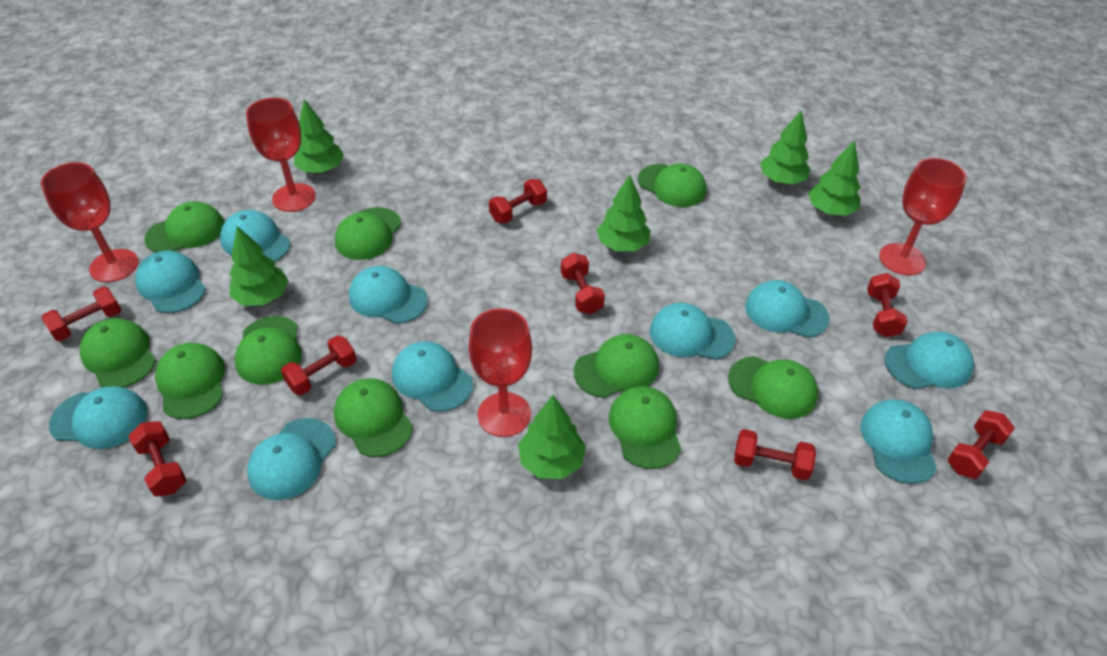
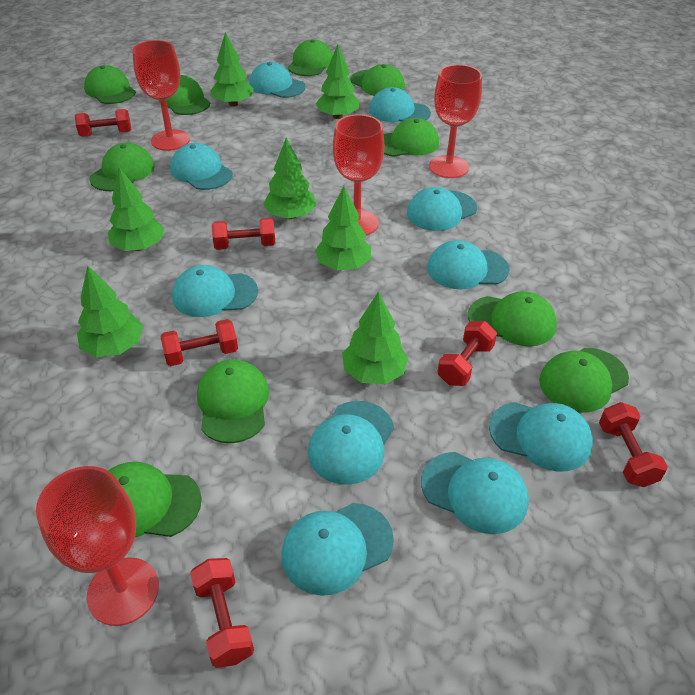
green tree: [229,226,288,306] [294,99,344,173] [518,395,586,479] [597,175,651,251] [760,111,811,184] [808,140,861,216] = 6 -> [77,265,143,357] [108,167,164,251] [210,32,254,106] [263,138,316,219] [315,186,371,270] [316,45,359,119] [342,291,409,384] = 7
red dumbbell: [41,286,122,341] [129,421,187,497] [281,335,357,395] [489,179,547,223] [561,253,605,314] [734,429,816,480] [867,273,908,337] [947,410,1015,479] = 8 -> [75,109,131,137] [161,319,238,366] [190,558,254,668] [212,218,275,250] [437,321,497,386] [599,402,668,487] = 6

